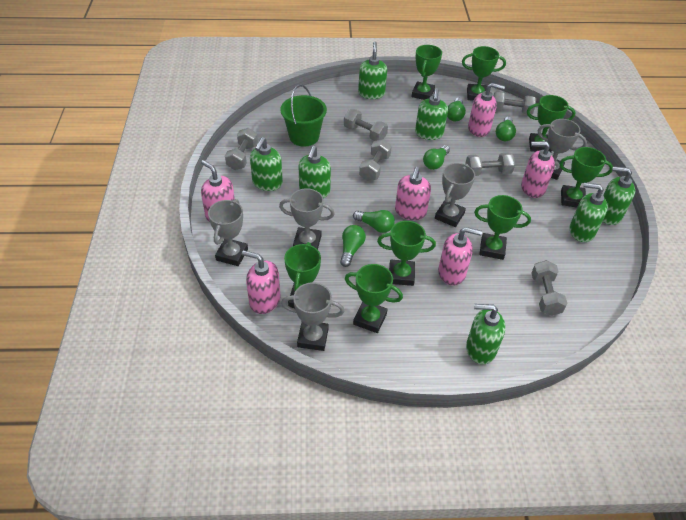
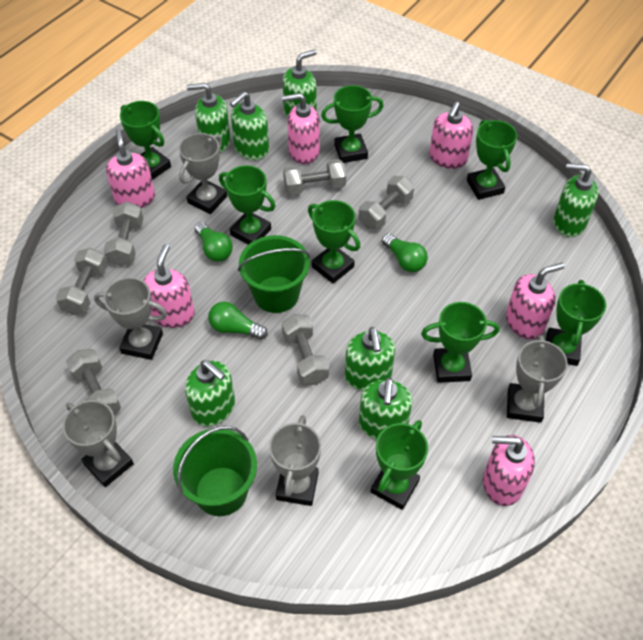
green bucket: [280,84,327,147] = 1 -> [173,426,257,516] [238,235,310,313] = 2
green light bulb: [340,225,366,267] [353,210,395,233] [423,145,450,170] [447,98,466,122] [496,117,516,141] = 5 -> [195,222,233,262] [208,302,268,340] [382,233,428,272] = 3

